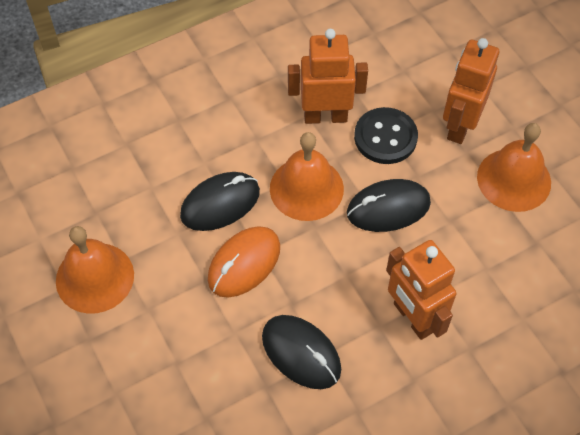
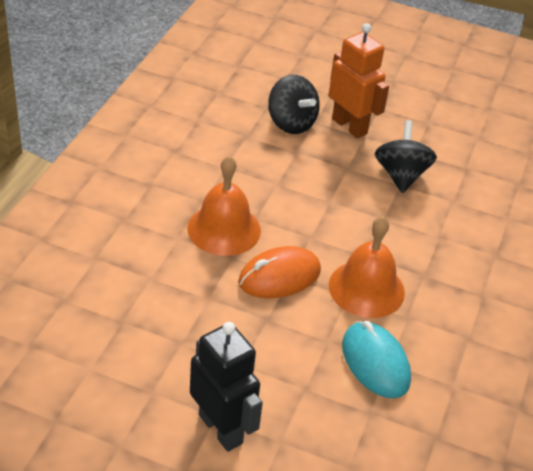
black button: [354,107,418,164] = 1 -> none = 0
black mouse: [180,172,260,231] [262,315,341,389] [347,179,431,232] = 3 -> none = 0
black robot: none = 0 -> [190,322,263,452] = 1
black spinning top: none = 0 -> [268,75,320,134] [375,120,437,193] = 2
orange bell: [56,226,134,314] [270,132,344,221] [477,123,551,212] = 3 -> [187,156,261,256] [329,216,405,318] = 2
orange robot: [288,29,368,124] [386,240,456,340] [443,38,499,144] = 3 -> [329,23,389,139] = 1
turquoise mouse: none = 0 -> [342,321,411,398] = 1

